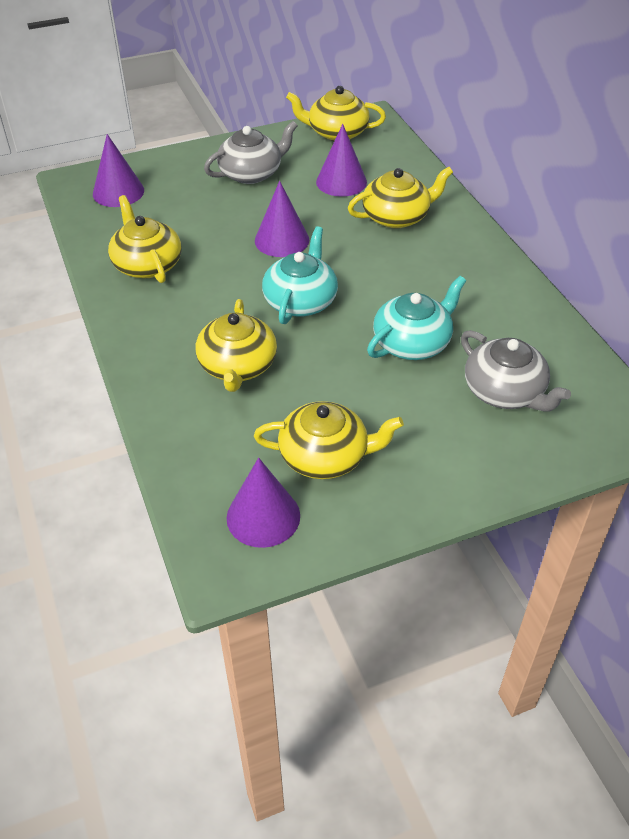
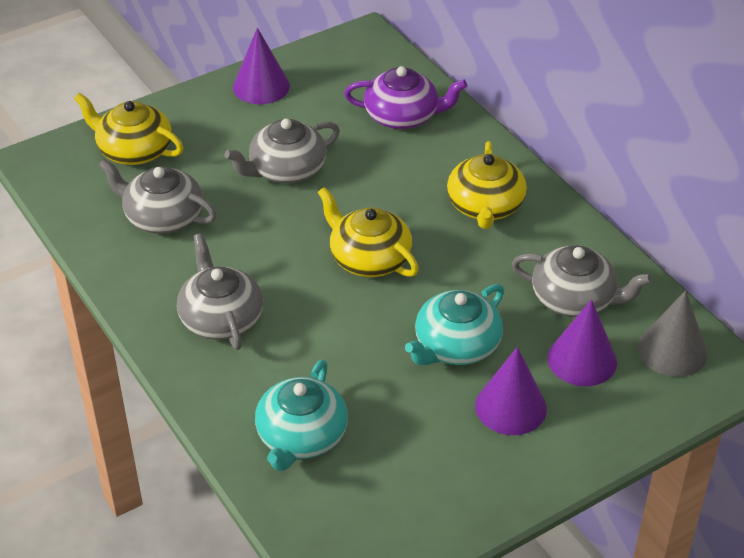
grey cone: none = 0 -> [638,290,707,377] = 1
grey teapot: [204,121,298,184] [461,330,571,412] = 2 -> [99,159,217,234] [177,233,263,350] [224,119,340,183] [512,245,652,317] = 4
purple cone: [93,134,144,207] [227,458,300,548] [255,181,309,257] [316,124,367,197] = 4 -> [233,28,290,104] [475,347,547,435] [547,299,617,386] = 3
purple teapot: none = 0 -> [344,66,467,129] = 1
yellow teapot: [108,195,181,283] [196,299,277,392] [254,401,404,479] [286,86,386,141] [348,167,453,228] = 5 -> [74,93,183,165] [318,187,419,277] [447,141,527,229] = 3

